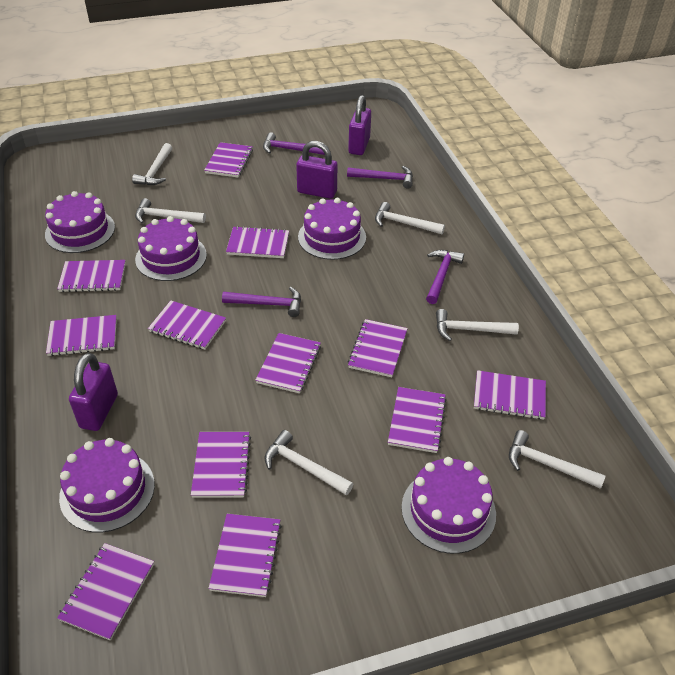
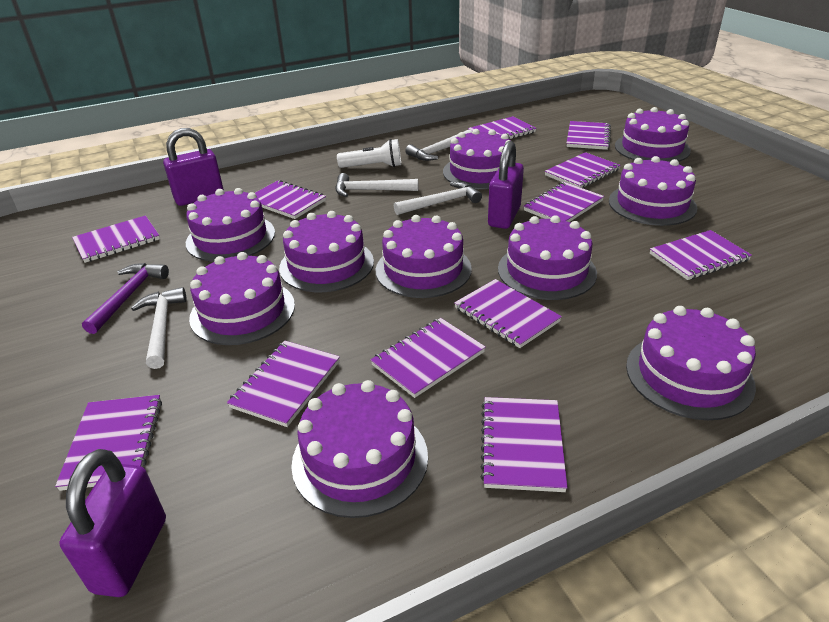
purple cake: [45,191,115,253] [59,438,155,533] [135,216,207,281] [298,198,366,260] [402,457,496,554] = 5 -> [186,188,275,262] [189,252,295,345] [279,211,374,292] [291,380,428,518] [375,215,472,298] [443,129,511,189] [498,215,597,300] [609,156,697,226] [615,107,691,162] [626,306,756,420] = 10
purple hammer: [222,287,301,317] [263,132,325,155] [347,166,413,189] [426,250,464,304] = 4 -> [82,263,169,334] = 1
white flashlight: none = 0 -> [337,139,401,168] = 1
white hammer: [132,143,172,185] [135,198,206,223] [265,430,353,495] [375,202,445,234] [436,309,519,341] [509,430,605,489] = 6 -> [131,287,187,369] [335,173,418,197] [394,182,482,215] [405,129,472,161] = 4

